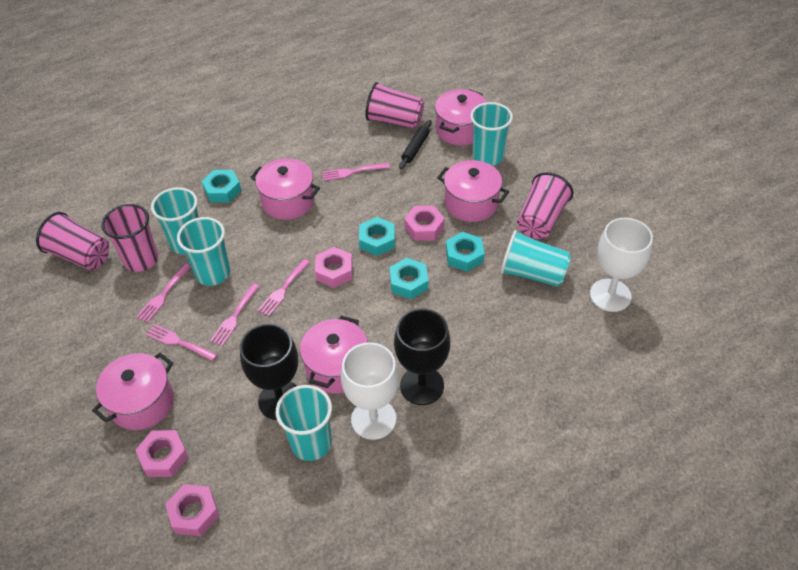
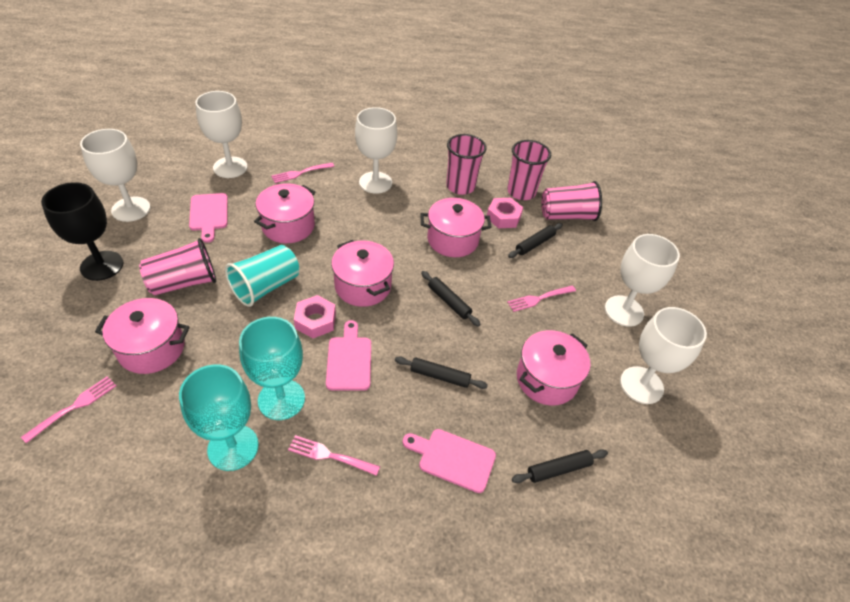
black goblet: [240,324,298,420] [394,309,450,405] = 2 -> [41,182,123,281] = 1
black rolling pin: [399,120,432,169] = 1 -> [395,357,488,389] [421,271,481,327] [508,223,563,258] [512,449,608,483] = 4
pink cutting board: none = 0 -> [189,193,228,243] [326,320,371,391] [403,429,496,493] = 3
pink fork: [136,264,191,323] [146,324,218,361] [210,283,260,346] [258,259,310,316] [322,163,390,181] = 5 -> [21,376,116,443] [271,163,334,183] [288,435,380,476] [507,285,576,312] = 4
pink nut: [136,430,188,477] [165,484,219,536] [315,247,353,288] [404,206,445,241] = 4 -> [294,295,336,338] [487,198,523,228] = 2
turquoise cup: [151,187,199,255] [177,217,230,286] [276,385,332,461] [470,102,513,166] [500,230,571,287] = 5 -> [225,245,299,307] = 1
turquoise goblet: none = 0 -> [179,364,259,471] [239,317,305,420] = 2
turquoise nut: [201,170,242,203] [359,217,395,256] [389,258,428,299] [446,232,485,272] = 4 -> none = 0
white goblet: [341,342,399,440] [590,218,653,312] = 2 -> [80,129,151,222] [195,91,248,178] [355,107,397,194] [605,234,680,327] [620,307,707,404] = 5

